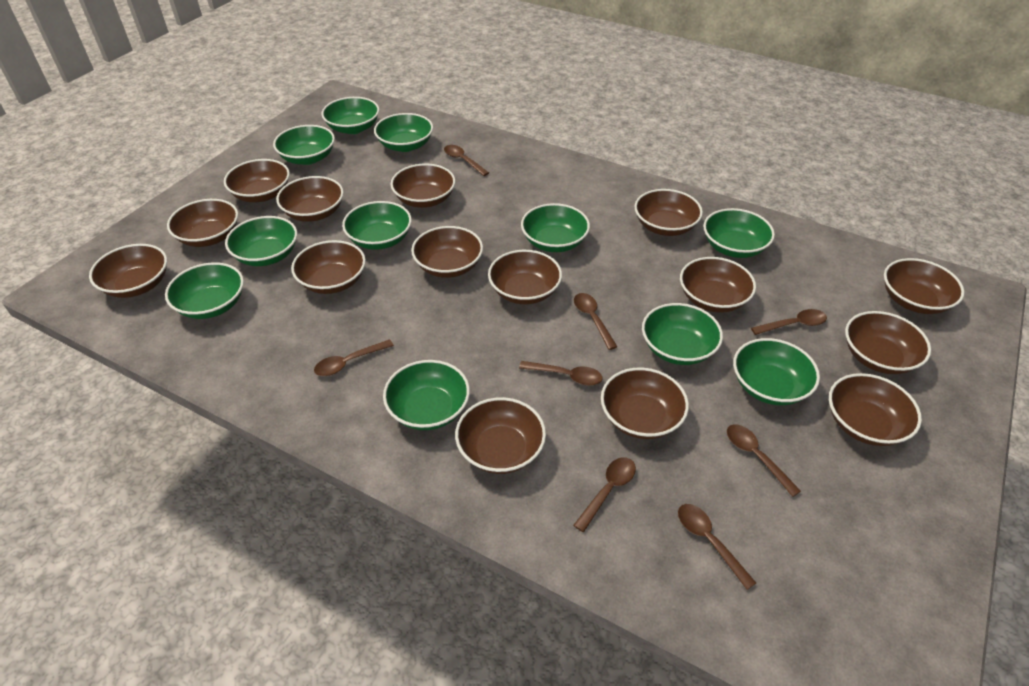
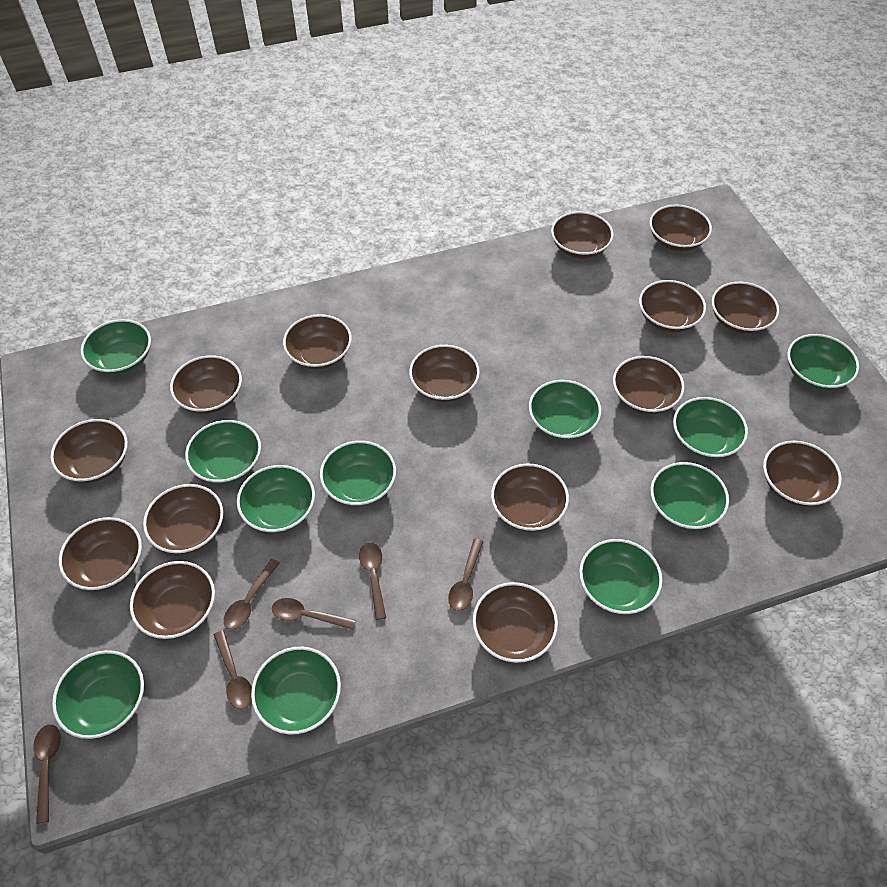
brown spoon: [314,339,394,376] [444,145,489,176] [519,361,603,386] [573,457,636,532] [574,293,618,350] [678,504,756,590] [727,424,801,497] [751,309,827,335] = 8 -> [33,724,61,824] [214,630,252,709] [224,559,280,630] [272,598,356,630] [359,542,386,620] [448,539,484,611] = 6

